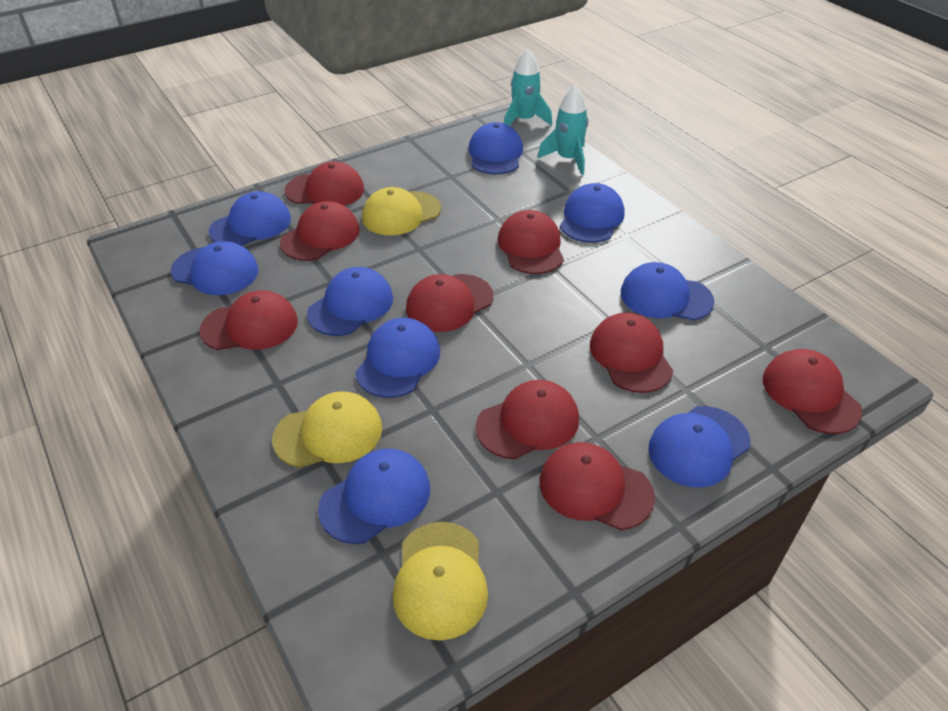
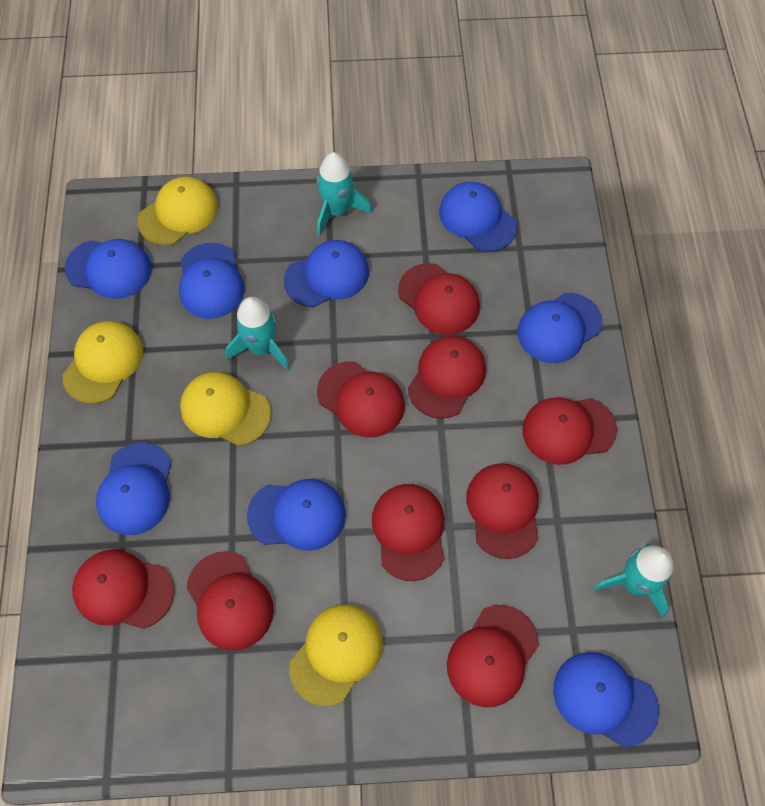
blue cap: [171,241,259,295] [209,191,291,246] [307,267,393,336] [318,449,430,544] [355,318,440,398] [468,122,523,174] [560,183,625,243] [621,262,714,321] [648,406,750,488] = 9 -> [65,239,152,299] [96,442,171,535] [179,243,245,319] [247,479,346,551] [284,240,369,307] [439,182,517,252] [518,293,602,363] [553,652,659,748] = 8
turquoise rocket: [504,49,552,125] [538,86,588,175] = 2 -> [226,297,290,371] [317,152,372,236] [594,543,674,618] = 3
yellow cap: [272,391,382,468] [362,187,441,236] [393,522,488,640] = 3 -> [62,321,143,404] [138,177,218,246] [180,372,271,446] [289,604,383,706] = 4

